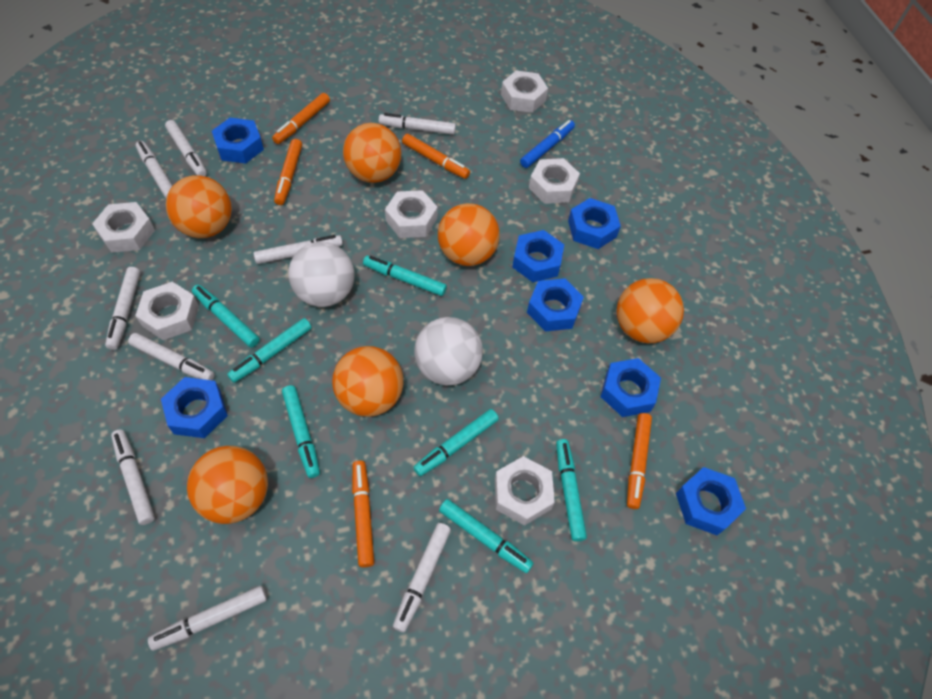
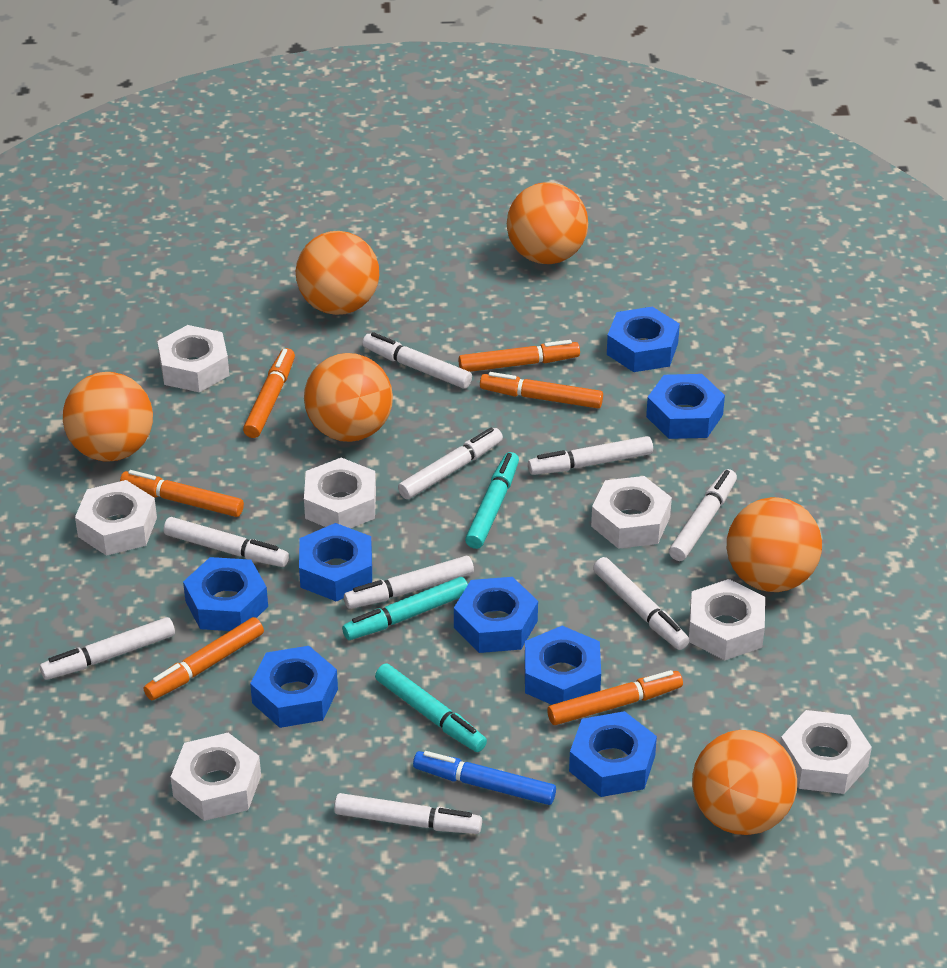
blue nut: [161,377,228,438] [212,118,264,164] [512,230,564,282] [527,278,584,331] [568,198,621,249] [601,358,661,417] [676,467,746,535] = 7 -> [183,557,268,631] [250,646,338,728] [299,523,372,602] [454,577,538,653] [525,626,601,705] [569,711,657,797] [607,307,680,372] [646,374,725,439] = 8
orange marker: [272,93,330,144] [274,139,302,205] [352,461,374,568] [402,134,470,179] [627,413,652,509] = 5 -> [120,470,244,517] [144,617,264,700] [243,348,295,438] [458,340,580,372] [480,372,603,408] [547,670,683,725] = 6
turquoise marker: [192,285,260,347] [227,318,312,383] [282,385,320,478] [363,255,447,296] [413,409,499,476] [439,499,533,573] [556,439,587,542] = 7 -> [342,577,468,640] [375,663,487,752] [465,452,519,549] = 3
white ball: [289,242,354,307] [414,317,483,386] = 2 -> none = 0
white nut: [92,202,155,253] [135,282,199,340] [385,190,438,238] [495,456,555,526] [501,70,548,113] [529,158,580,204] = 6 -> [75,480,157,556] [157,325,229,392] [171,733,261,821] [304,457,376,528] [591,476,672,549] [689,579,765,660] [780,710,872,794] = 7

